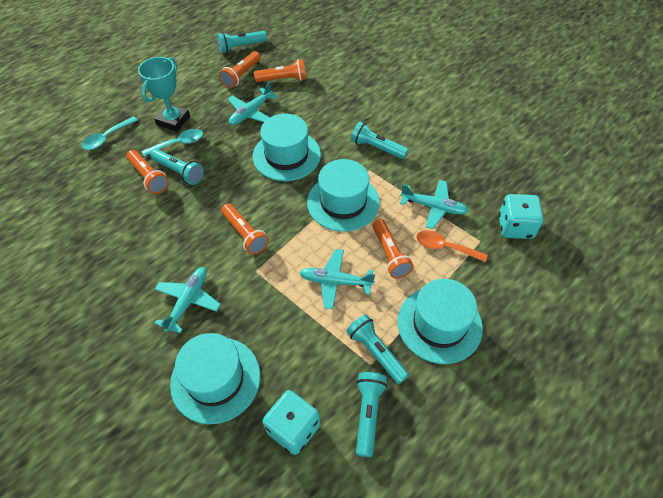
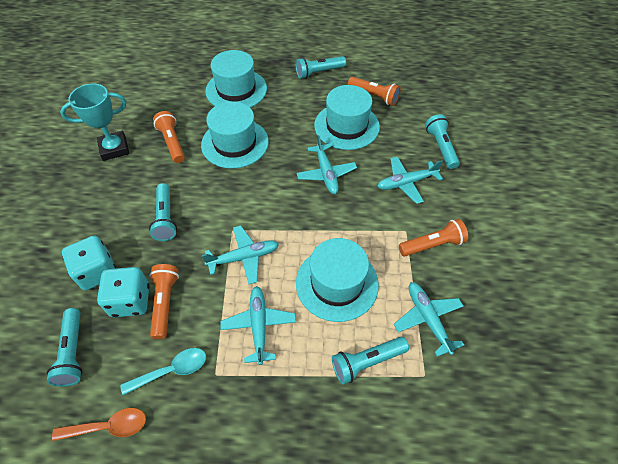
orange flashlight: [126,150,169,194] [219,51,261,88] [221,204,269,255] [254,59,306,82] [372,219,414,279] = 5 -> [149,264,179,339] [153,111,185,163] [348,77,401,106] [399,219,468,257] = 4
turquoise plane: [154,267,221,333] [228,82,278,125] [299,249,375,309] [400,180,469,229] = 4 -> [202,225,279,284] [221,286,296,365] [296,135,357,194] [377,156,443,204] [394,282,464,357] = 5
turquoise spoon: [82,116,138,150] [142,129,203,156] = 2 -> [120,348,206,395] = 1

